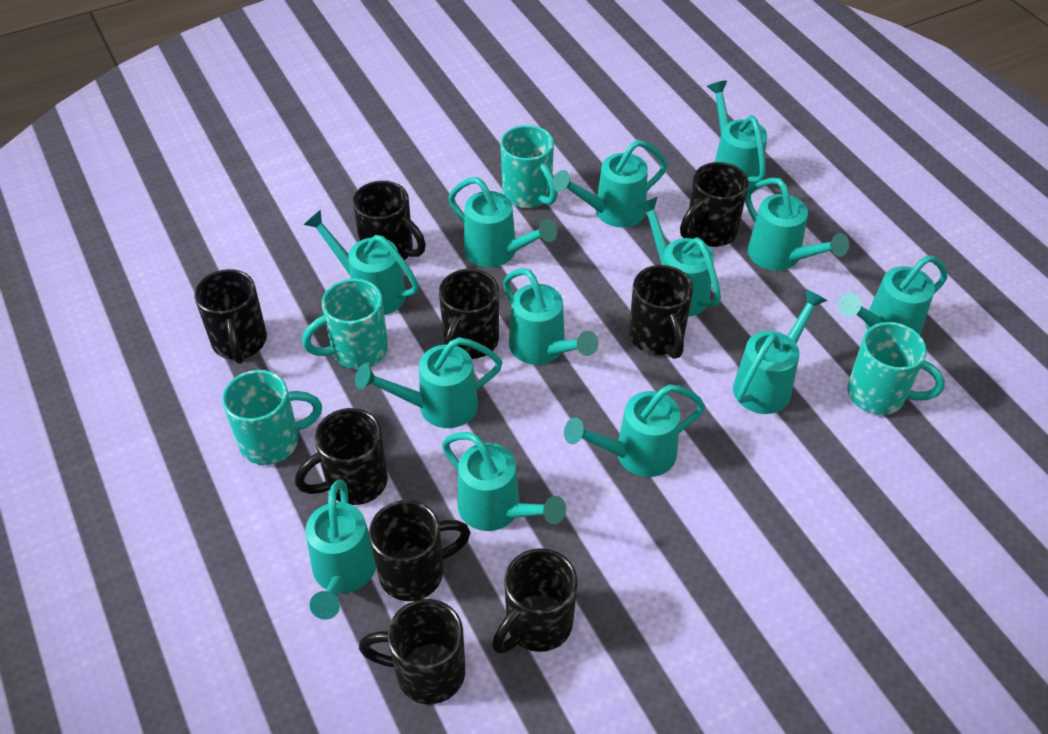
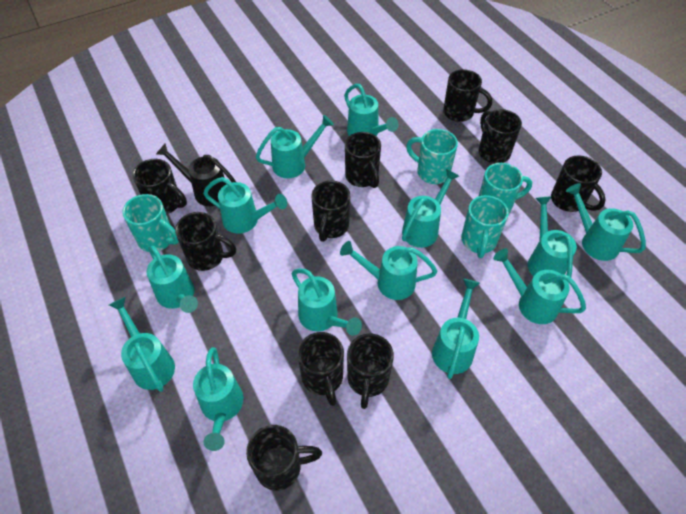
black mug: [194,269,267,364] [295,408,388,505] [352,181,426,260] [359,599,465,704] [369,500,471,601] [439,269,499,359] [492,548,578,654] [629,265,693,359] [680,162,749,247] = 9 -> [133,159,187,214] [175,212,236,271] [246,425,322,491] [297,332,344,406] [311,181,350,242] [345,132,381,188] [347,333,394,409] [443,69,492,122] [479,109,522,163] [551,155,606,212] = 10
black watering can: none = 0 -> [156,143,236,206] = 1

